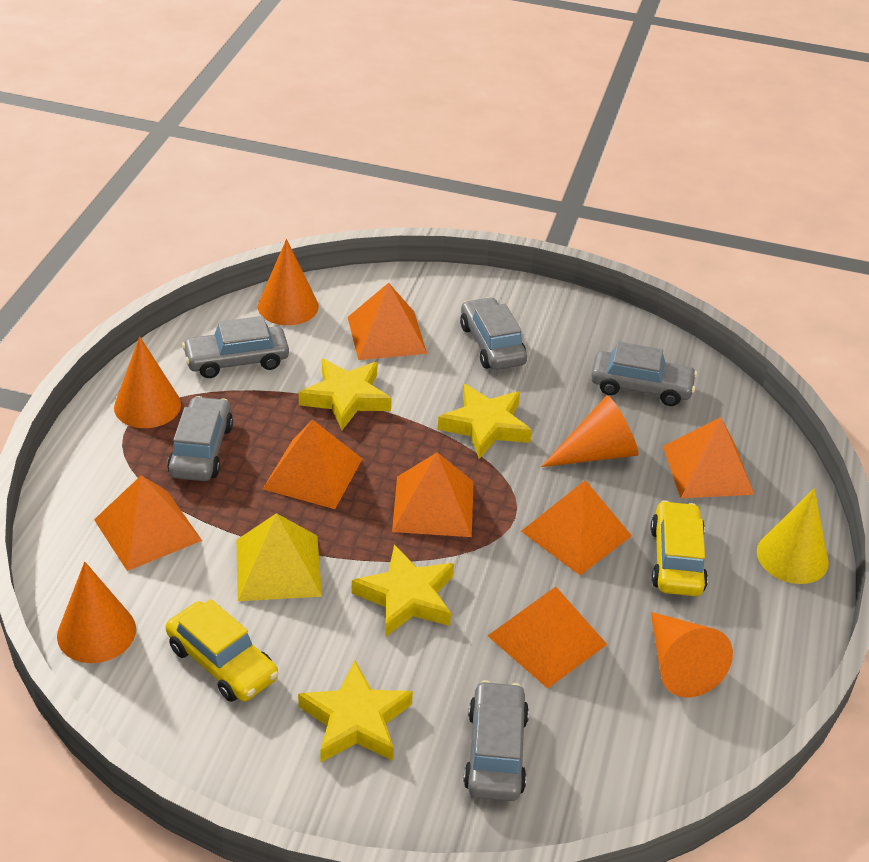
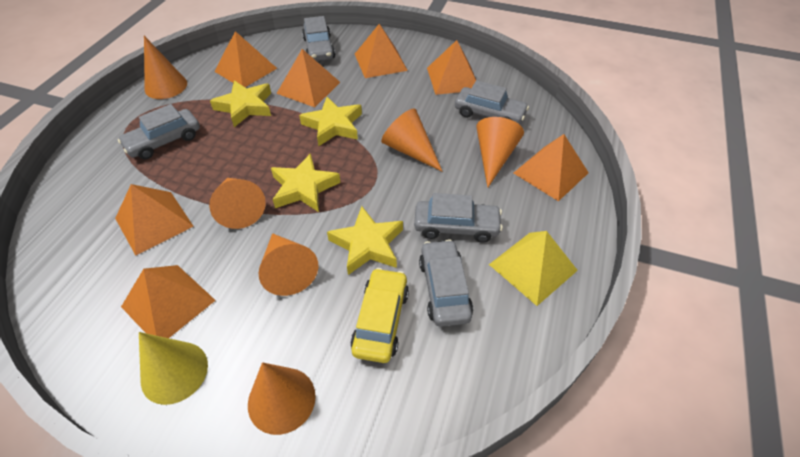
orange cone: [57,562,136,663] [114,336,181,428] [258,239,319,325] [541,395,639,467] [651,612,733,698] = 5 -> [144,36,187,99] [209,178,266,229] [248,362,316,435] [259,233,318,296] [381,108,443,172] [476,117,524,188] = 6
yellow car: [166,599,279,702] [650,500,708,596] = 2 -> [350,268,409,363] = 1

